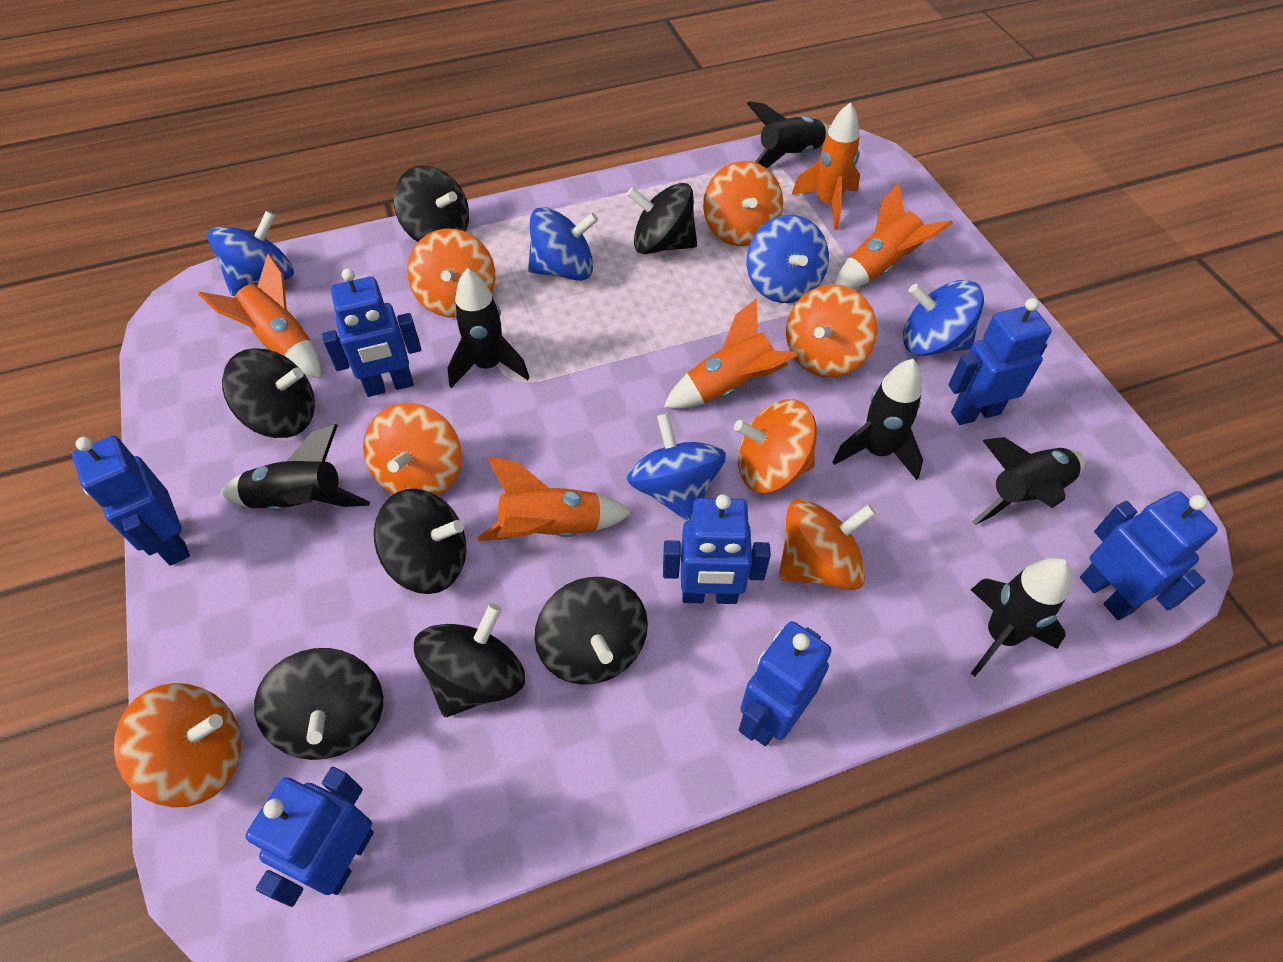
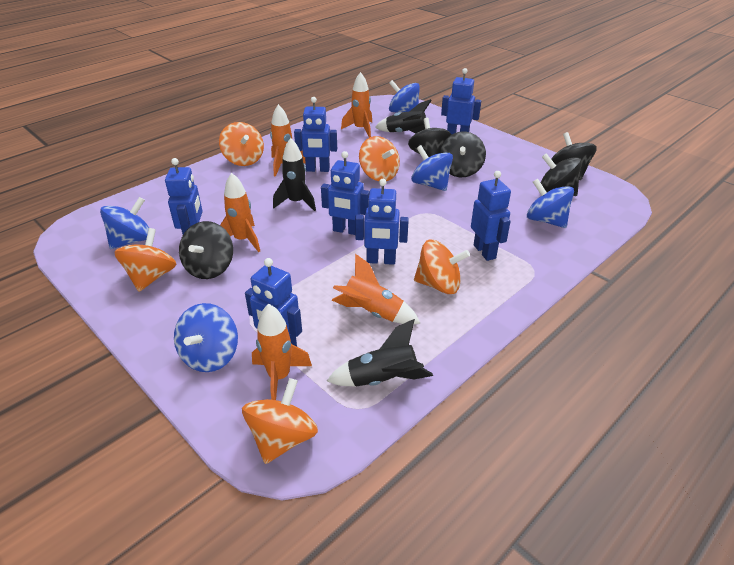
black rocket: [220,424,370,511] [447,268,530,388] [747,101,830,168] [832,359,923,480] [971,558,1071,676] [972,437,1085,525] = 6 -> [273,138,316,211] [327,319,433,386] [375,99,432,133] = 3
black spinning top: [222,348,315,438] [254,648,383,760] [374,489,466,594] [394,166,469,242] [414,603,525,717] [534,577,648,685] [627,183,697,254] = 7 -> [179,221,233,279] [408,118,452,157] [440,132,486,177] [540,153,582,196] [551,132,597,180] = 5
orange spinning top: [114,683,241,807] [363,403,462,496] [407,228,495,318] [703,161,783,246] [734,399,817,493] [779,499,876,590] [786,284,877,377] = 7 -> [114,228,177,292] [219,122,264,166] [242,378,318,464] [359,136,400,181] [414,240,470,294] = 5

